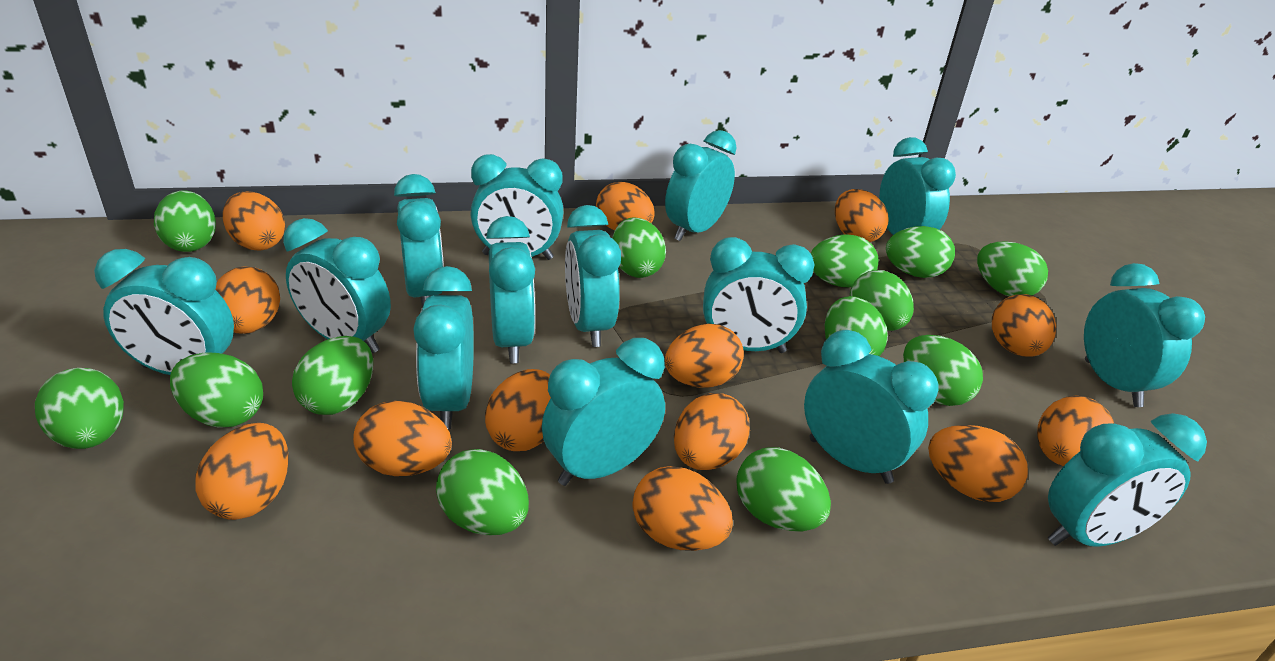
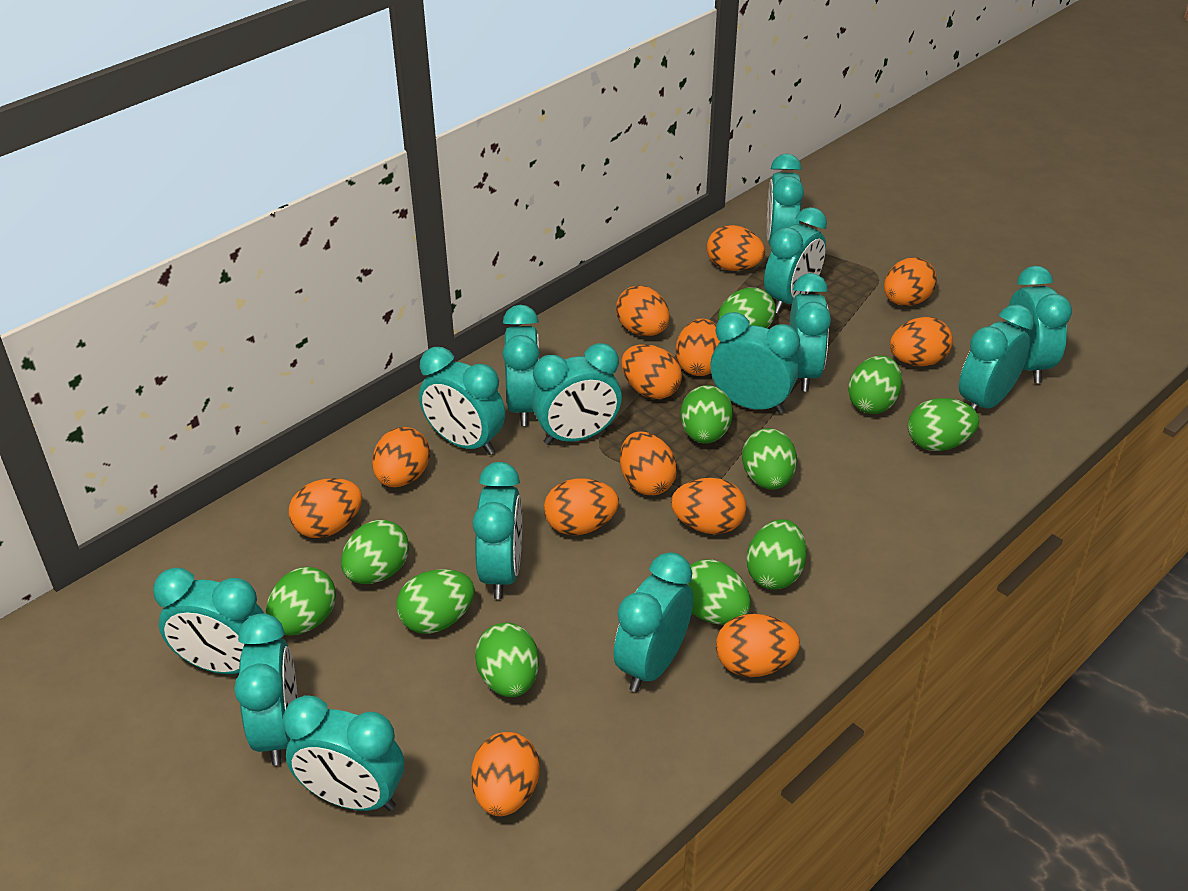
green egg: [35,368,124,449] [154,191,216,252] [170,352,263,428] [292,336,373,415] [436,449,529,535] [612,217,666,278] [736,447,831,531] [811,234,878,288] [825,296,888,356] [850,270,914,331] [886,226,955,278] [903,335,983,406] [977,241,1048,296] = 13 -> [266,567,336,635] [341,520,409,584] [396,569,475,634] [475,623,539,697] [680,385,733,444] [687,559,751,625] [718,287,776,328] [742,428,797,490] [746,519,807,590] [848,355,902,414] [908,398,979,451] = 11

